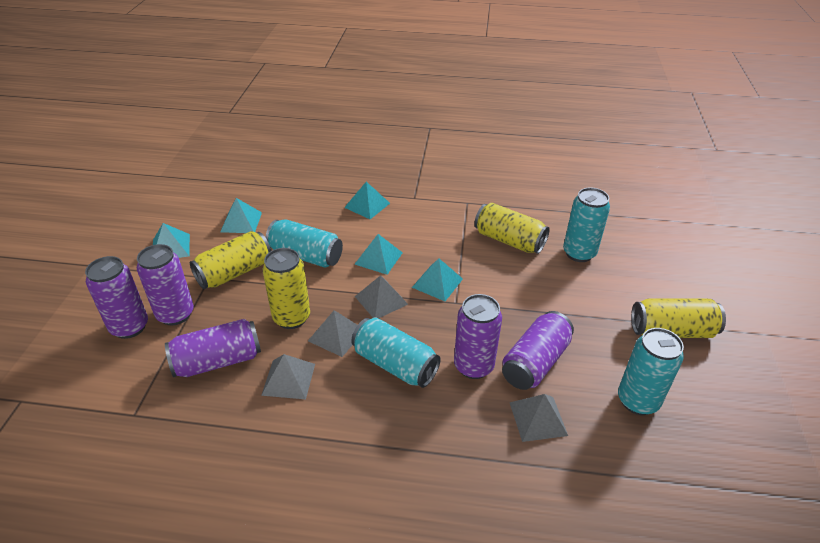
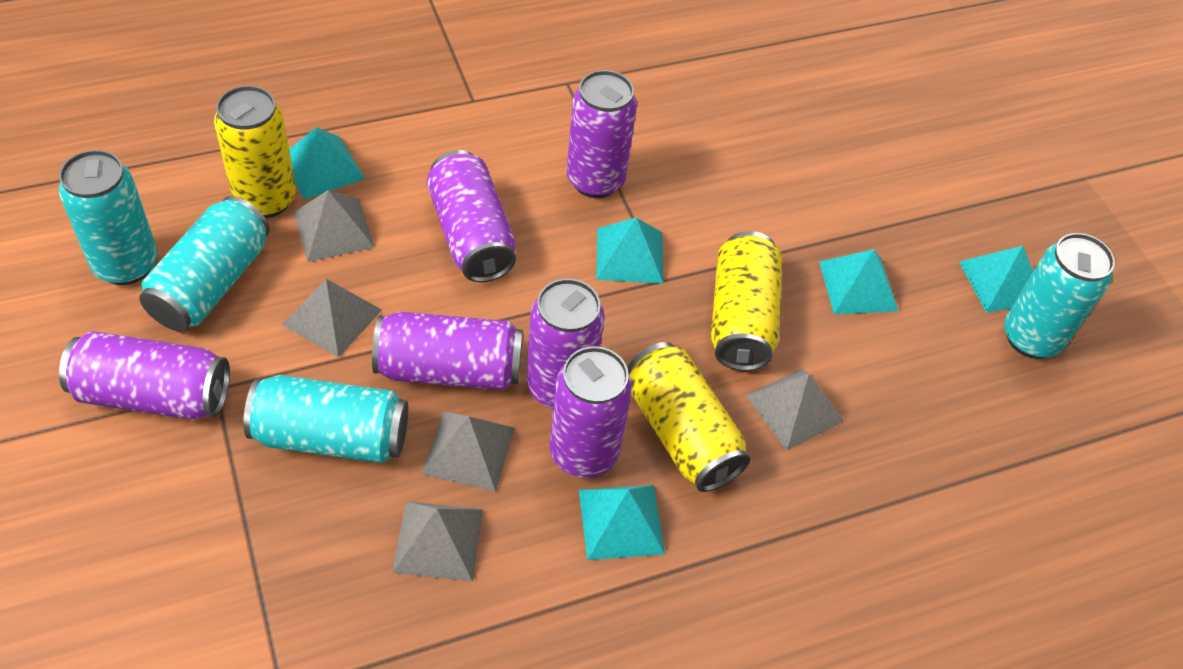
grey pyramid: [261,354,315,399] [308,310,357,357] [355,275,408,318] [509,394,568,442] = 4 -> [282,279,382,358] [294,190,375,262] [392,501,483,582] [422,411,515,492] [746,368,844,450] = 5
purple can: [85,256,148,339] [137,244,194,325] [165,319,261,377] [454,294,502,379] [502,311,574,390] = 5 -> [59,331,230,420] [372,311,523,390] [427,150,516,282] [526,278,605,409] [549,346,633,478] [566,70,637,198] = 6
yellow can: [190,231,271,289] [263,248,310,329] [474,203,550,254] [631,299,726,338] = 4 -> [214,85,296,218] [627,342,750,492] [711,231,782,371] = 3

